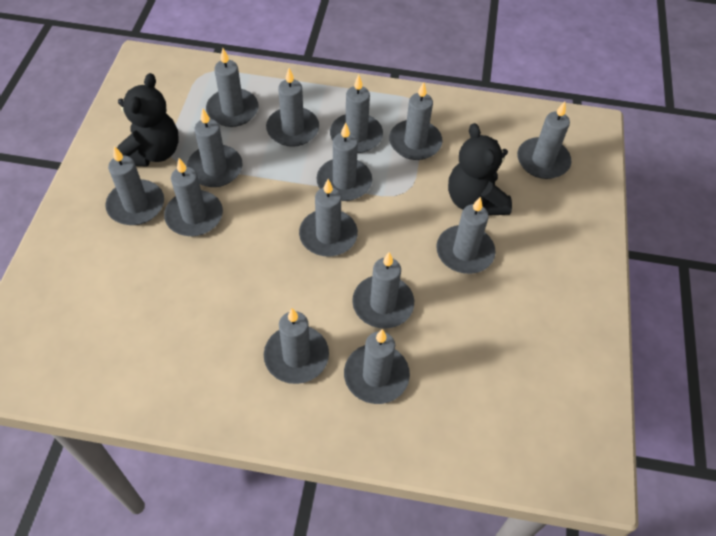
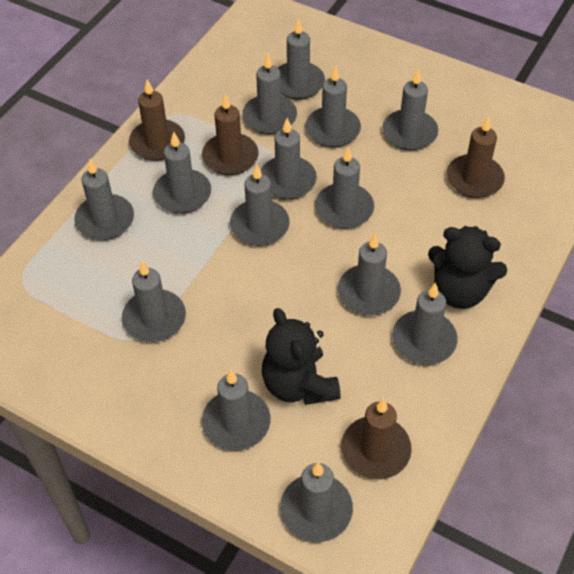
brown candle: none = 0 -> [129,79,185,161] [202,93,258,175] [341,398,412,479] [447,116,505,198] = 4

